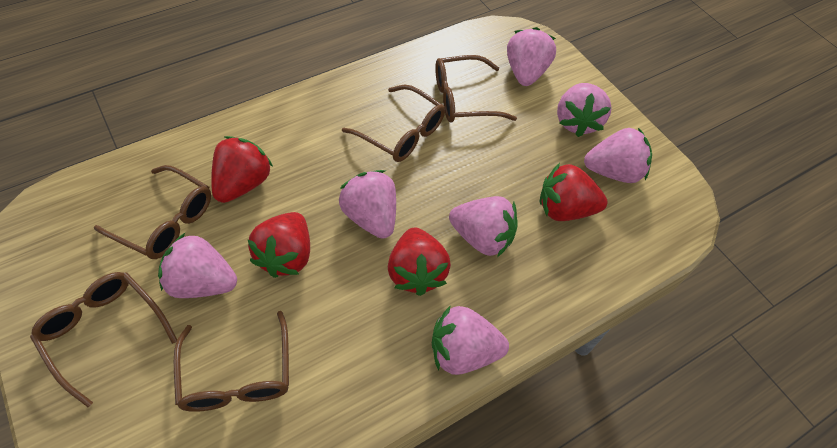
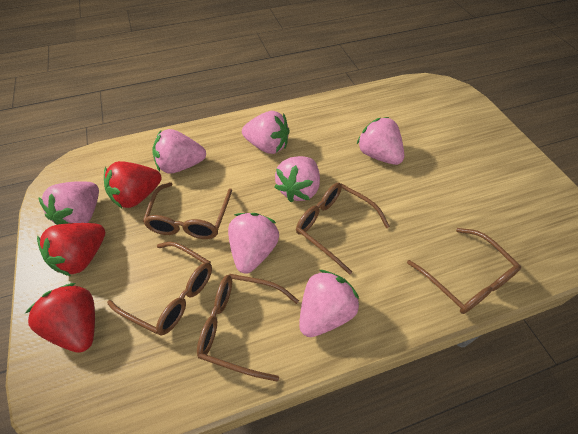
red strawberry: [211,136,273,203] [247,212,310,278] [388,228,451,296] [539,163,607,221] = 4 -> [25,283,95,353] [37,223,106,276] [104,161,162,208] = 3

